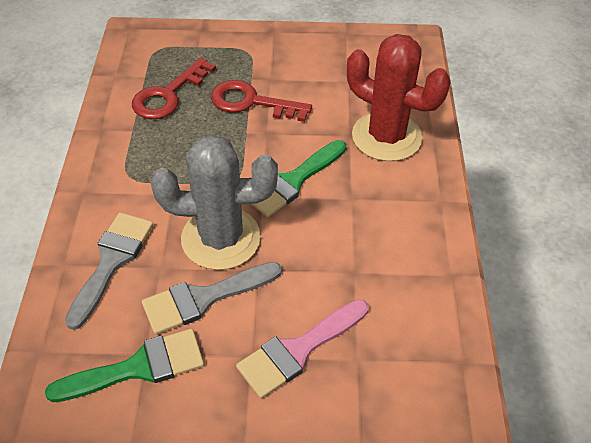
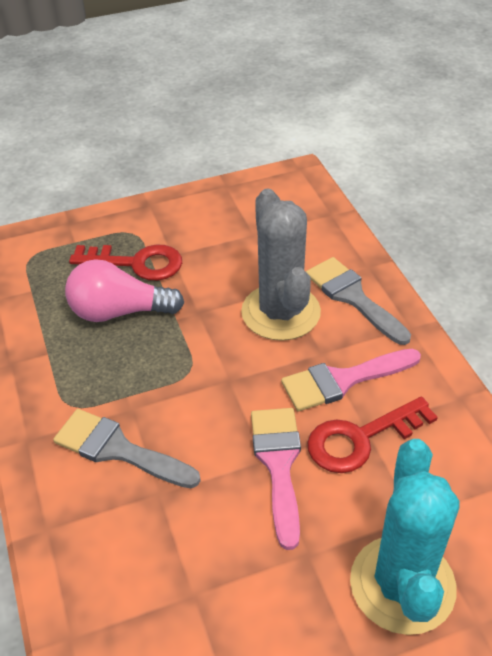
green brush: [45,329,204,402] [252,140,346,217] = 2 -> none = 0
pink brush: [236,299,369,398] = 1 -> [251,408,301,550] [281,349,421,411] = 2
pink light bulb: none = 0 -> [65,259,184,322] = 1
red cactus: [347,34,451,161] = 1 -> none = 0
turquoise cactus: none = 0 -> [350,439,460,635] = 1

